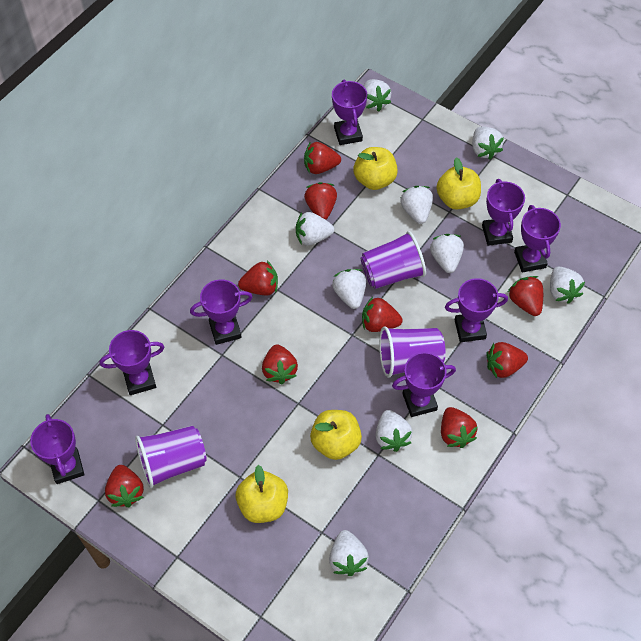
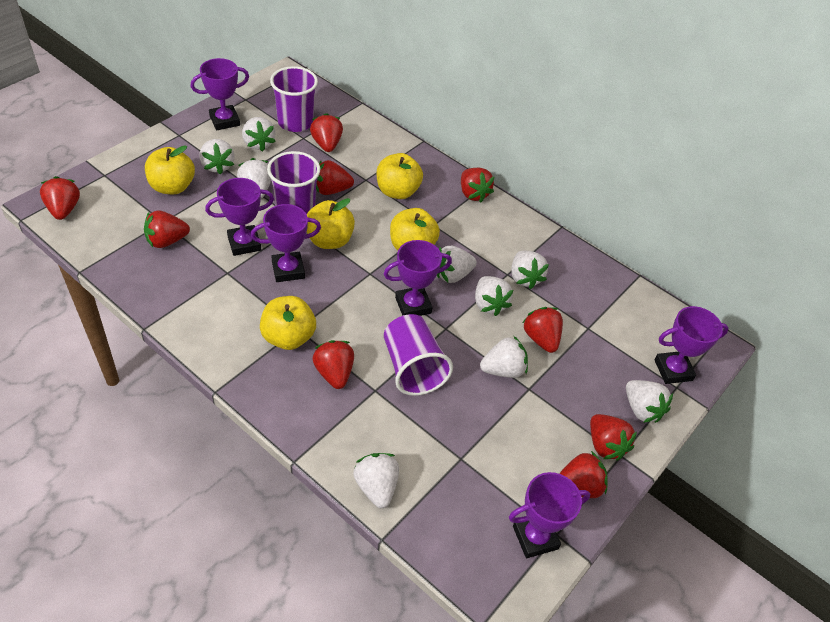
purple trophy: [30,414,85,484] [99,330,164,395] [190,279,253,345] [332,80,367,145] [392,352,456,417] [445,278,508,342] [482,179,525,246] [514,205,561,272] = 8 -> [190,58,249,130] [205,178,274,256] [251,204,321,282] [384,240,452,316] [509,472,590,558] [654,306,729,384] = 6
yellow apple: [236,465,288,523] [310,410,362,460] [353,147,398,190] [436,157,481,210] = 4 -> [145,145,195,194] [260,296,316,350] [307,198,355,249] [376,153,423,199] [390,208,440,250] = 5

